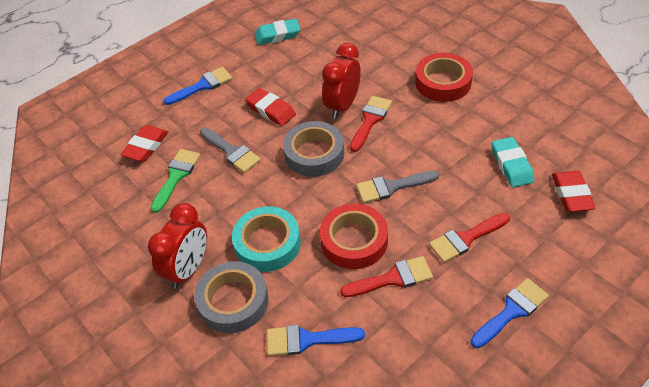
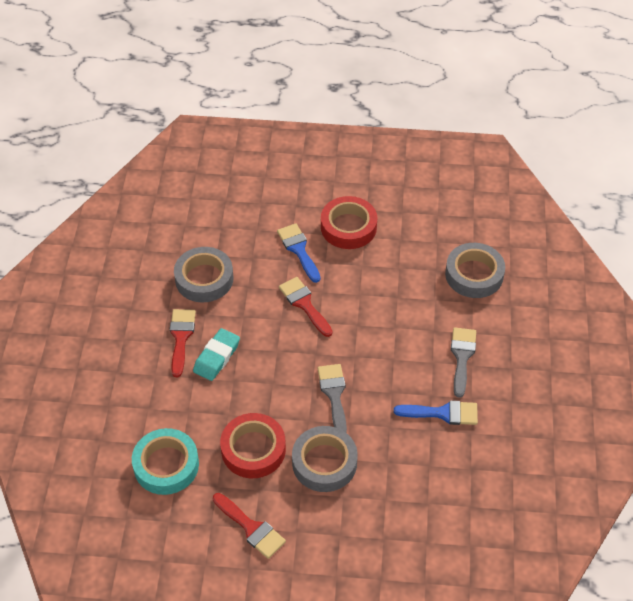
blue brush: [163,67,232,105] [267,325,365,356] [471,278,549,348] = 3 -> [277,223,320,283] [394,400,478,425] = 2
green brush: [151,149,200,213] = 1 -> none = 0
grey tape: [194,261,269,333] [283,121,344,177] = 2 -> [174,247,233,302] [292,426,358,492] [445,243,505,298] = 3
red clock: [148,203,207,289] [322,43,361,119] = 2 -> none = 0
red eraser: [120,125,168,162] [245,88,296,126] [552,171,595,212] = 3 -> none = 0
turquoise eraser: [254,19,300,45] [491,137,534,187] = 2 -> [193,328,240,381] = 1

